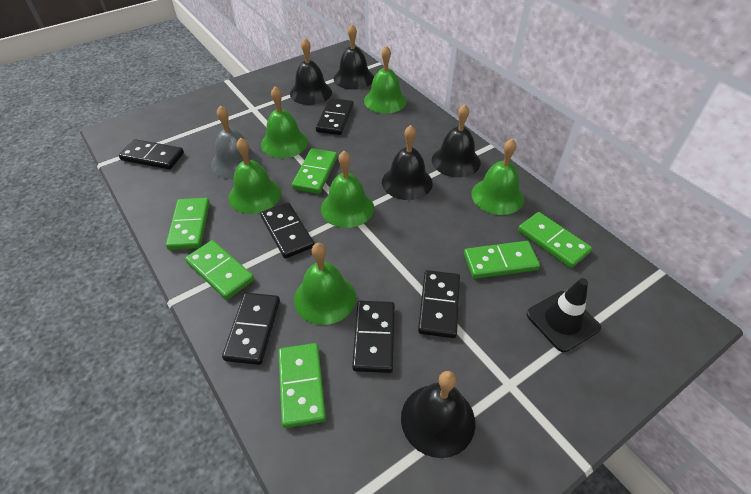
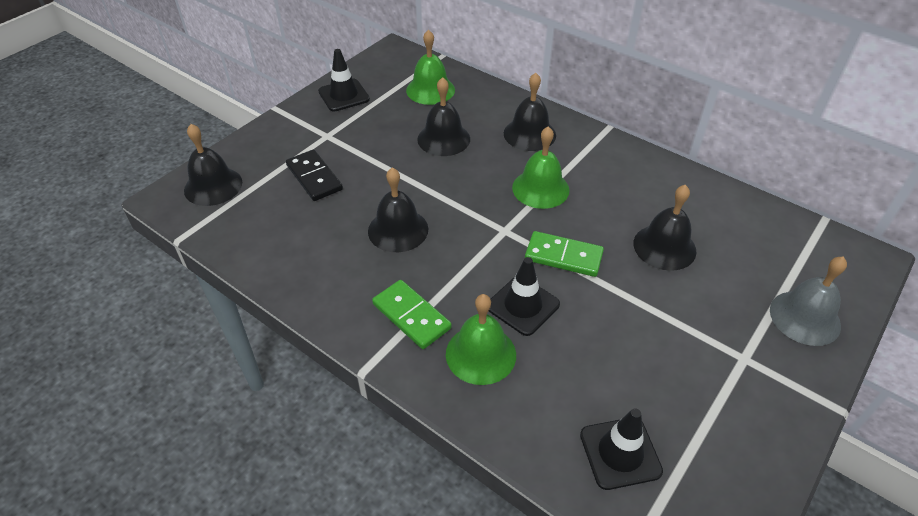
black domino: [119,139,184,169] [222,293,280,365] [260,202,314,259] [316,98,354,135] [352,301,395,373] [418,270,460,338] = 6 -> [286,150,343,201] = 1
black traffic cone: [527,278,601,352] = 1 -> [318,49,370,112] [489,257,560,336] [580,408,663,490] = 3
green bell: [228,138,281,214] [261,86,308,158] [294,243,356,325] [321,151,374,228] [364,46,407,114] [471,139,524,215] = 6 -> [406,30,455,105] [446,294,516,385] [512,126,569,209] = 3
green domino: [166,198,210,250] [185,240,254,300] [278,343,326,428] [292,148,337,194] [464,241,540,279] [518,212,592,268] = 6 -> [372,280,452,349] [525,231,604,277] = 2

